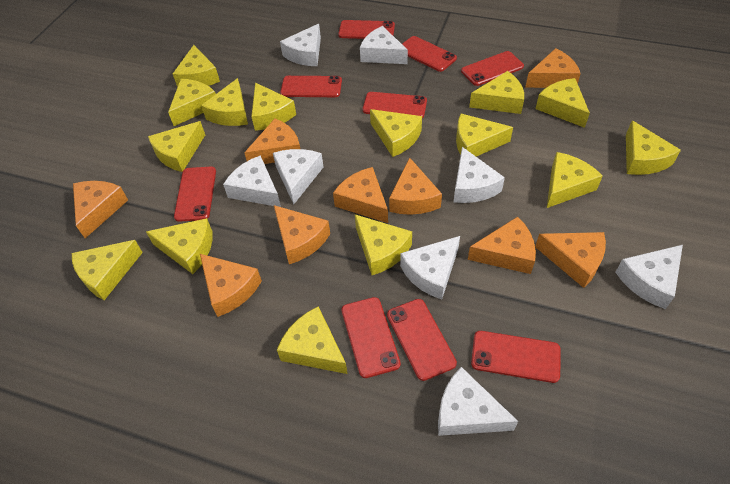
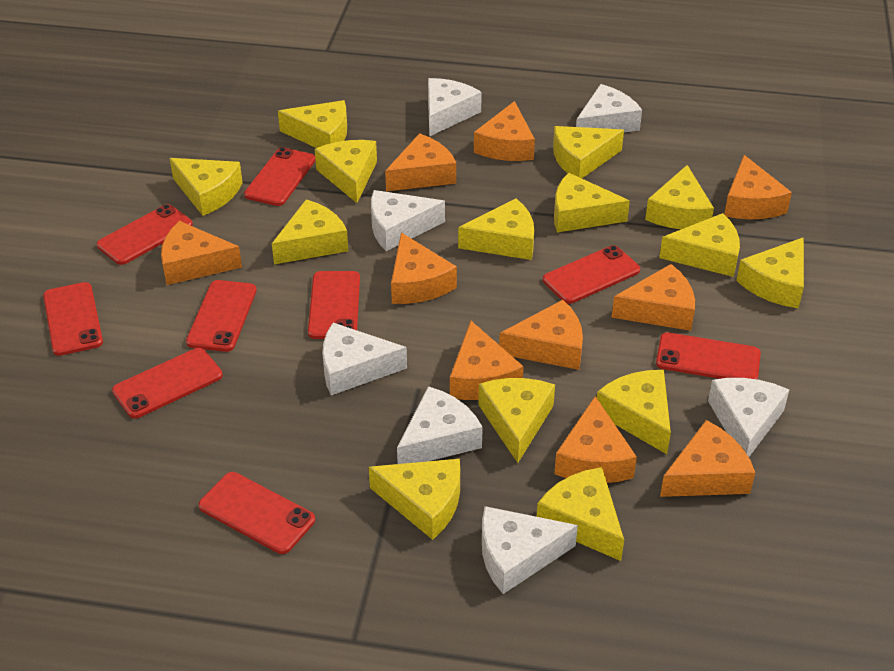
orange cheese: [73,181,128,238] [200,254,262,317] [244,119,300,164] [274,205,330,264] [333,167,388,223] [389,157,442,215] [468,217,536,274] [525,48,581,88] [535,232,606,288] = 9 -> [161,221,242,285] [385,133,456,191] [391,232,457,304] [450,321,524,400] [474,101,535,161] [499,300,583,370] [554,396,637,483] [611,264,695,331] [660,420,755,497] [724,155,792,219] = 10
white cheese: [223,155,281,207] [273,149,324,204] [280,24,321,66] [360,26,408,64] [400,236,460,299] [438,367,518,436] [454,147,505,203] [616,245,683,309] = 8 -> [322,323,407,395] [371,190,445,251] [397,386,483,464] [428,78,482,137] [482,506,578,594] [576,84,642,132] [708,378,789,457] = 7
yellow cheese: [72,240,143,300] [146,218,213,274] [148,121,205,172] [168,79,216,126] [173,45,220,87] [201,78,248,126] [251,83,296,131] [277,306,348,374] [355,214,412,275] [370,109,422,157] [456,114,513,156] [469,71,524,114] [535,78,590,128] [547,152,603,208] [626,120,681,175] = 15 -> [170,158,243,216] [272,199,348,264] [278,100,347,148] [315,140,377,203] [369,459,460,540] [458,199,534,260] [478,378,555,463] [537,467,624,561] [553,126,624,178] [554,173,630,232] [597,370,671,454] [645,165,714,229] [659,213,740,277] [736,237,804,309] = 14

